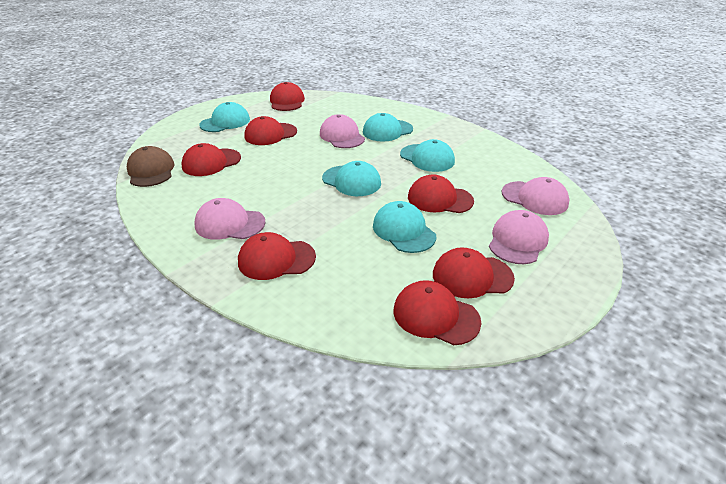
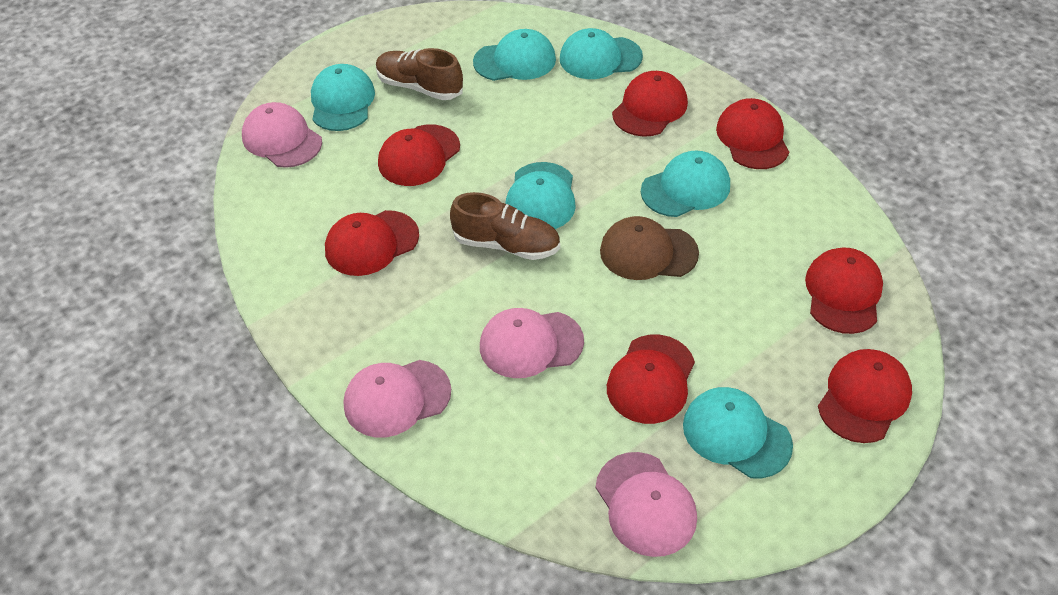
brown shoe: none = 0 -> [376,48,463,100] [450,192,560,260] = 2
turquoise cap: [199,102,250,132] [322,161,381,196] [363,113,413,142] [373,201,436,253] [400,139,455,172] = 5 -> [311,64,375,131] [473,29,556,81] [505,162,576,229] [560,28,643,79] [641,151,730,217] [683,387,793,479] = 6

